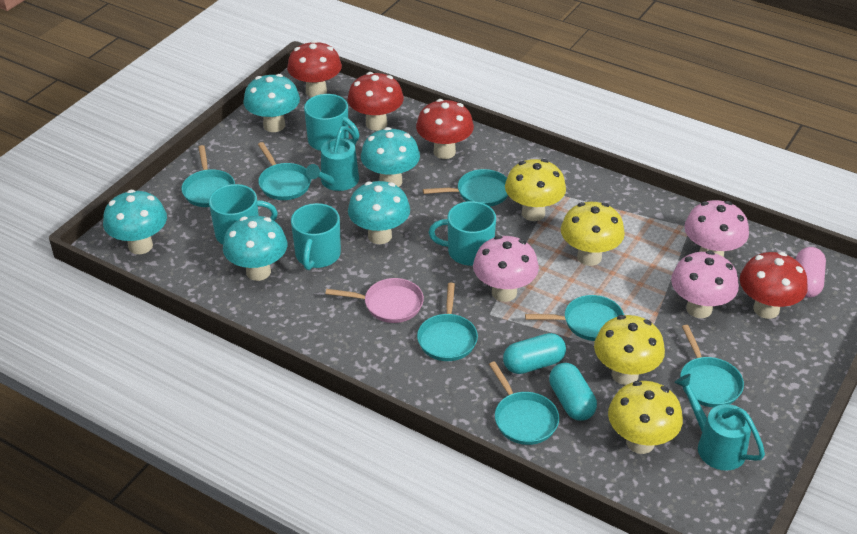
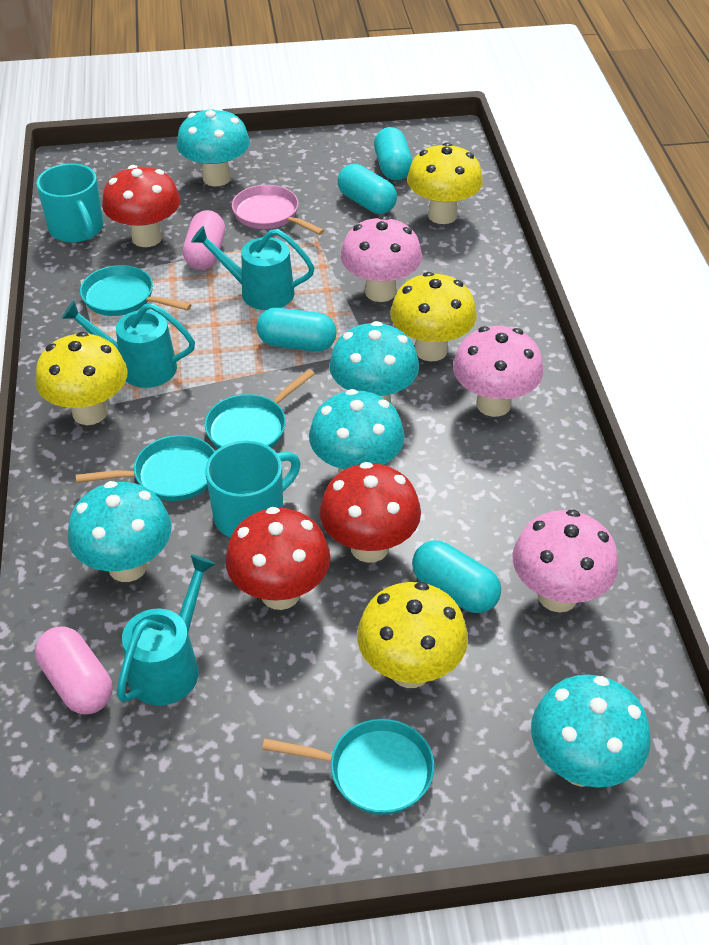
pink capsule: [796,247,826,298] = 1 -> [35,626,112,714] [183,210,225,270] = 2
red mushroom: [287,40,342,98] [348,72,404,131] [416,99,474,159] [740,252,808,319] = 4 -> [102,165,180,247] [225,507,331,610] [320,462,421,563] = 3
turquoise capsule: [503,333,566,374] [549,363,597,421] = 2 -> [257,308,337,352] [337,164,397,214] [374,127,412,180] [412,540,501,613] = 4
turquoise mug: [209,184,278,245] [291,203,341,270] [304,94,359,151] [429,201,496,266] = 4 -> [37,163,104,243] [205,441,300,538] = 2
turquoise pan: [181,145,235,207] [258,142,311,200] [417,283,478,361] [423,169,508,207] [489,361,559,445] [525,295,624,341] [680,325,744,407] = 7 -> [76,435,215,501] [80,265,191,316] [204,369,315,449] [262,719,434,815] = 4
turquoise watering can: [306,126,359,191] [674,374,765,470] = 2 -> [62,301,195,388] [117,555,216,706] [191,226,315,310] = 3

